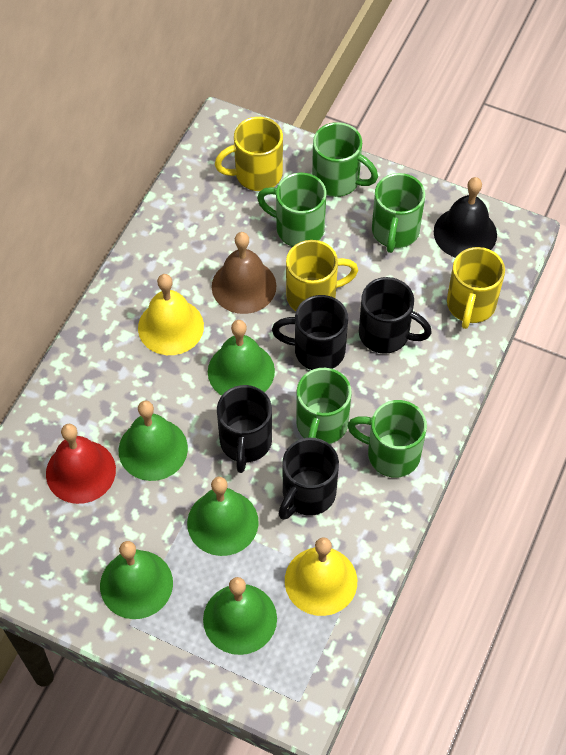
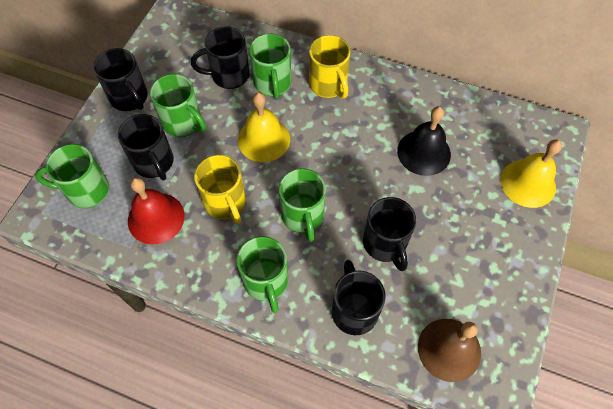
black mug: [217,385,272,473] [272,295,348,370] [279,438,339,520] [359,277,432,354] = 4 -> [93,48,148,111] [118,114,174,180] [191,26,250,89] [332,260,386,335] [363,197,416,271] = 5
green bell: [100,541,173,619] [119,401,188,481] [187,477,259,556] [203,577,277,655] [208,320,275,396] = 5 -> none = 0
yellow mug: [215,117,283,191] [286,240,358,311] [447,247,505,329] = 3 -> [194,155,246,224] [309,35,350,99] = 2

